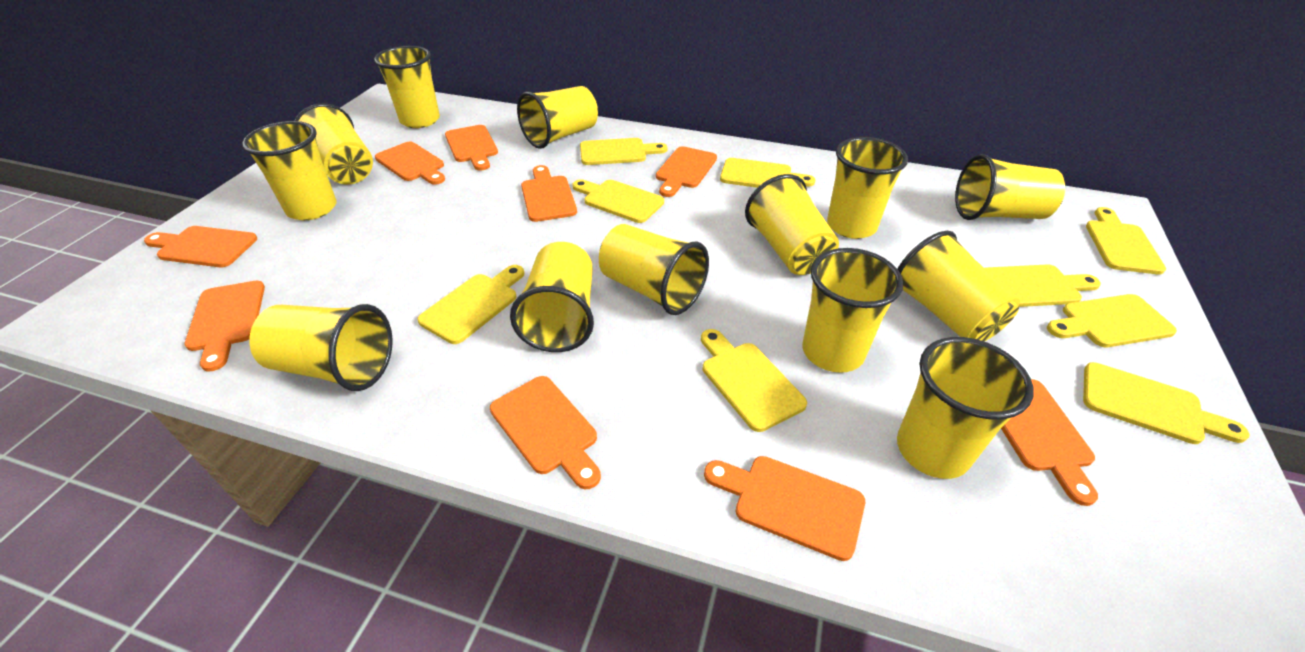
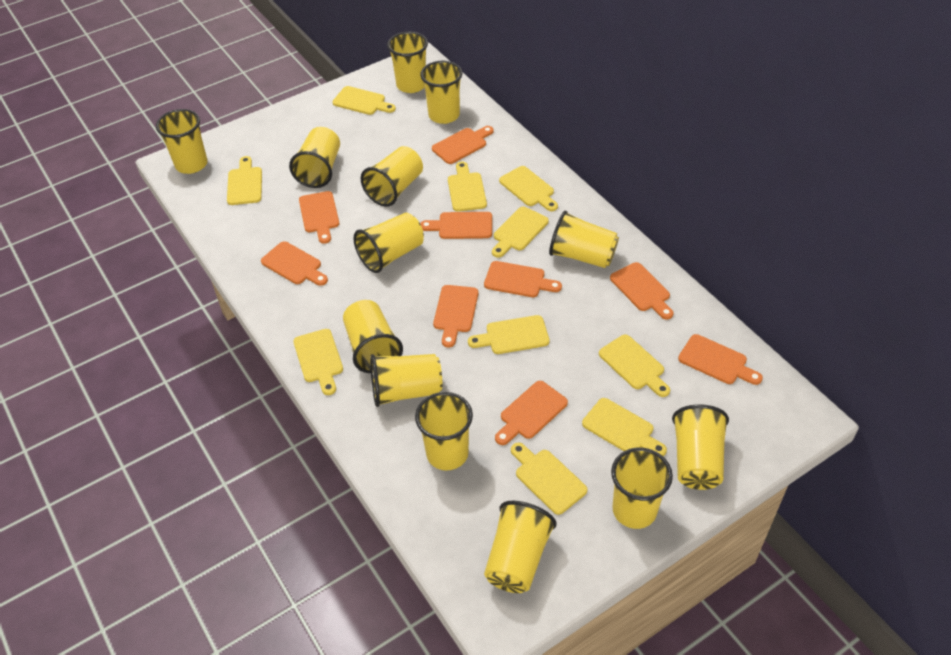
yellow cutting board: [417,265,524,344] [572,179,664,223] [580,138,667,165] [701,329,807,432] [720,158,815,188] [985,264,1101,307] [1047,294,1177,347] [1083,362,1250,444] [1086,207,1166,275] = 9 -> [227,156,262,205] [293,329,343,395] [333,86,396,115] [448,162,487,212] [468,315,550,354] [492,207,549,258] [499,166,558,211] [511,442,588,515] [582,398,667,456] [599,335,670,397] = 10

